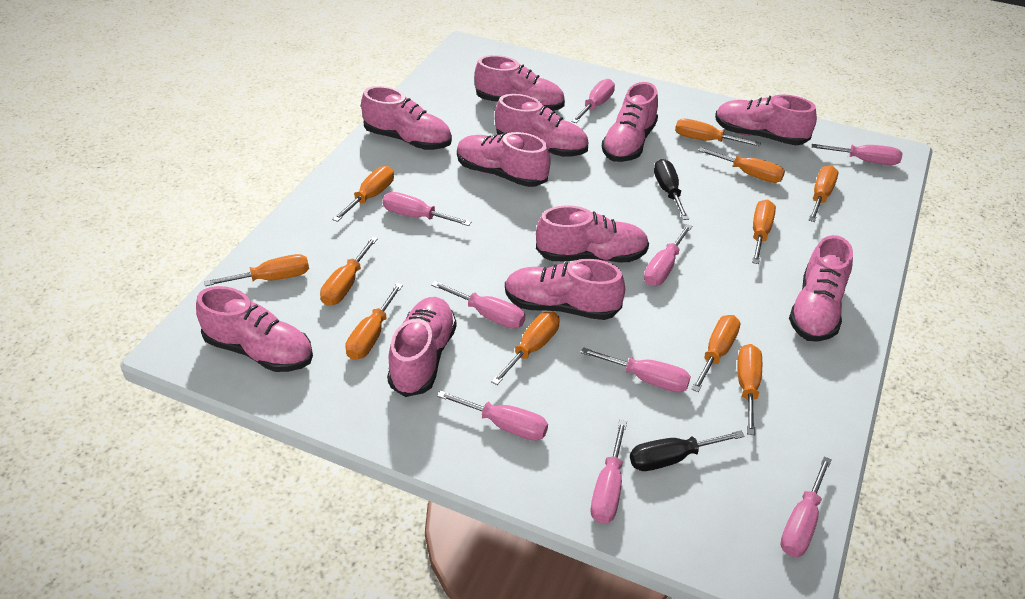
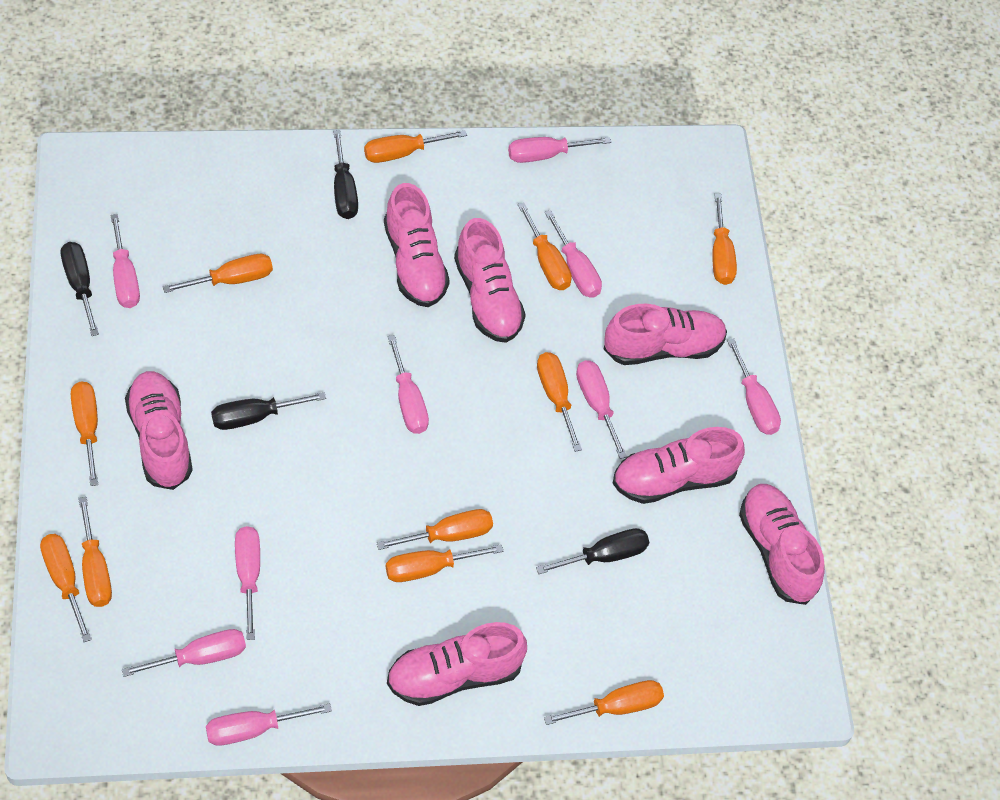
black screwdriver: [630,430,745,471] [654,159,689,220] = 2 -> [61,242,99,336] [211,392,326,430] [333,130,358,219] [536,528,649,574] = 4
pink shoe: [196,286,313,372] [361,86,452,150] [387,297,457,397] [457,132,551,187] [474,55,565,111] [495,94,588,157] [505,259,625,320] [536,205,649,262] [602,82,658,162] [715,94,817,145] [789,235,853,342] = 11 -> [125,371,193,490] [384,183,450,307] [387,622,527,706] [454,218,526,343] [604,304,727,365] [612,427,745,504] [739,484,825,605] = 7

